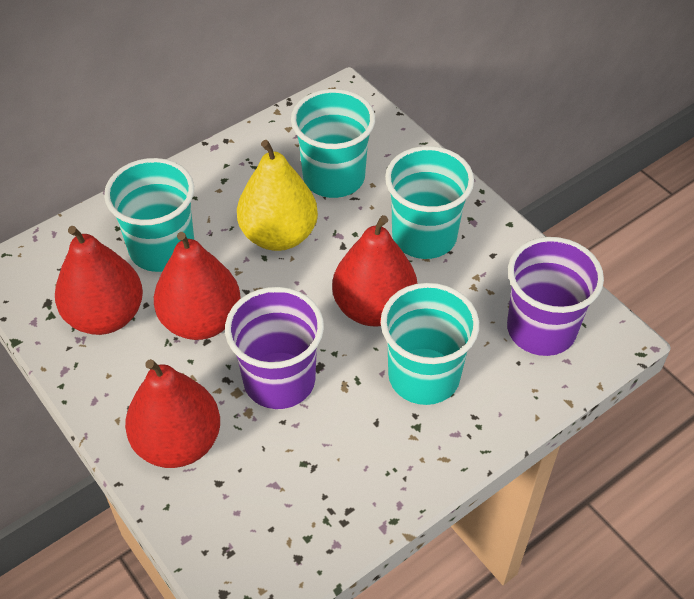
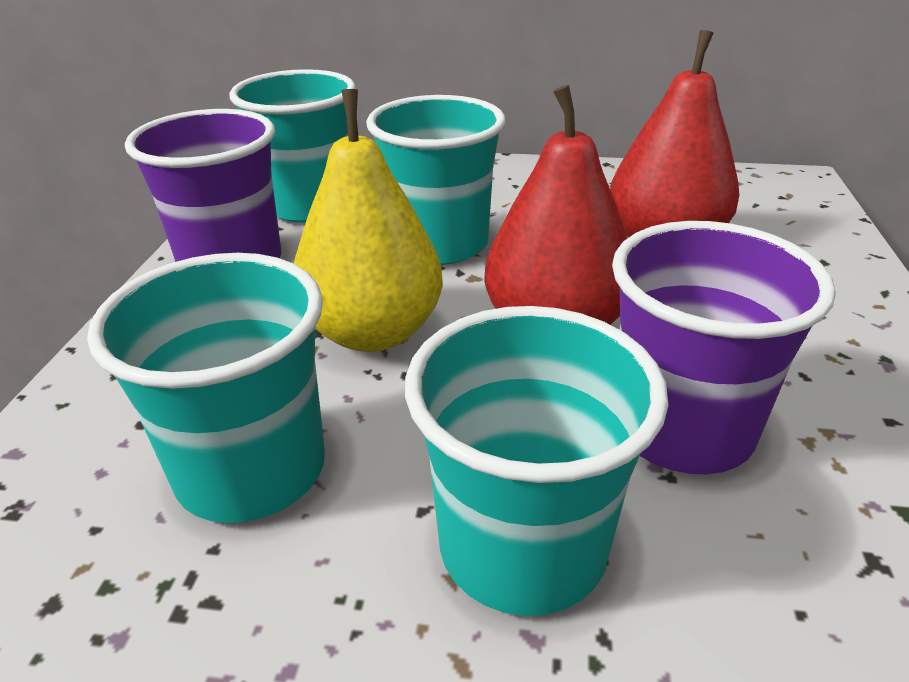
red pear: [55,226,143,335] [125,359,220,468] [154,232,241,340] [332,215,418,326] = 4 -> [484,85,627,325] [610,30,739,238] = 2

